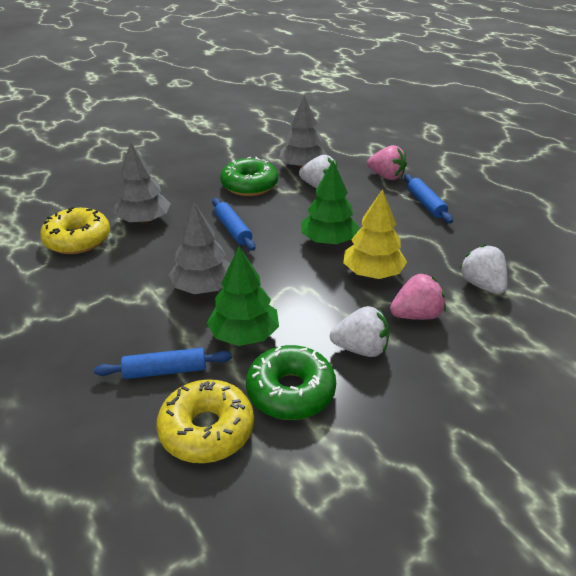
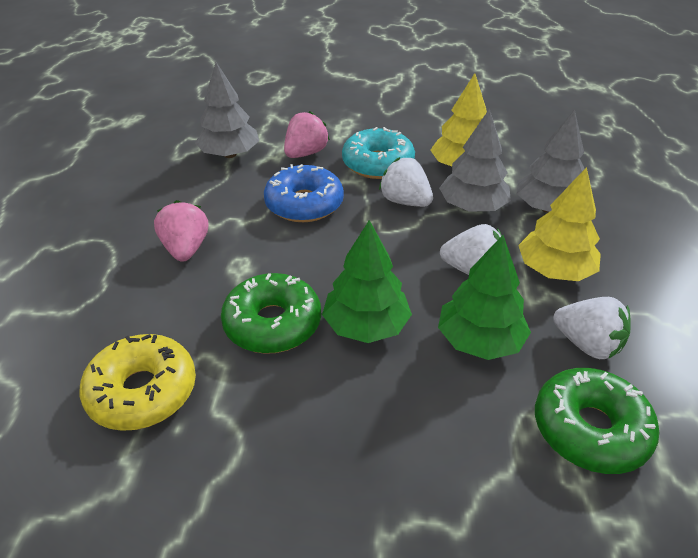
blue donut: none = 0 -> [264,164,344,222] = 1
blue rolling pin: [94,348,232,379] [212,198,256,251] [404,174,453,223] = 3 -> none = 0
turquoise donut: none = 0 -> [342,127,415,179] = 1
yellow donut: [40,207,110,254] [157,379,254,463] = 2 -> [79,334,196,431] = 1
yellow tree: [343,189,407,279] = 1 -> [431,73,487,166] [518,167,601,281] = 2

